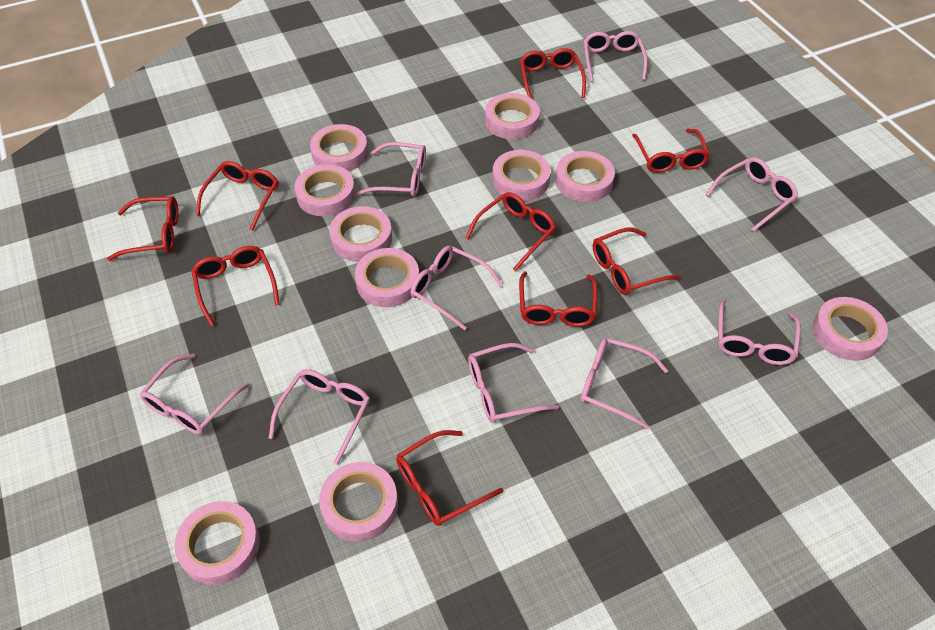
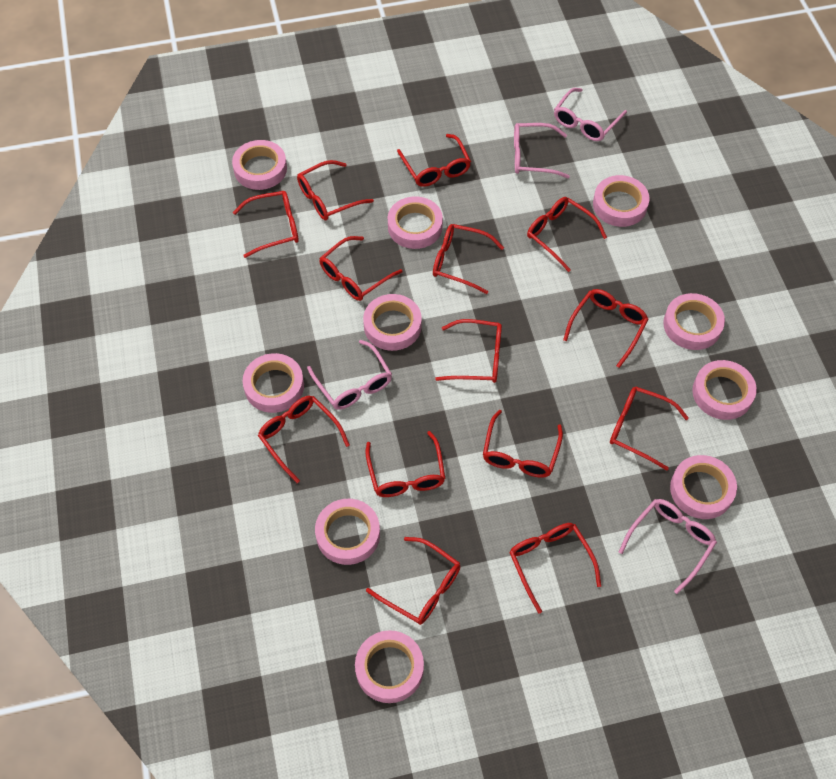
pink glasses: [139,354,249,435] [269,369,370,465] [357,142,426,197] [410,246,503,330] [468,343,559,423] [581,337,668,430] [584,31,648,82] [706,157,798,232] [718,299,801,365] = 9 -> [307,340,392,410] [514,123,570,178] [554,88,627,141] [619,499,717,594] = 4
red glasses: [107,196,179,261] [191,246,280,326] [196,161,279,231] [396,430,503,526] [465,192,556,271] [519,271,597,327] [520,48,586,98] [593,227,680,295] [632,129,710,173] = 9 -> [233,191,299,258] [258,396,350,483] [297,160,374,221] [319,236,403,301] [365,431,445,497] [366,537,460,625] [397,134,471,187] [433,224,504,294] [435,319,502,383] [483,410,563,478] [509,523,601,614] [527,197,607,272] [563,289,649,368] [610,387,689,471] = 14

